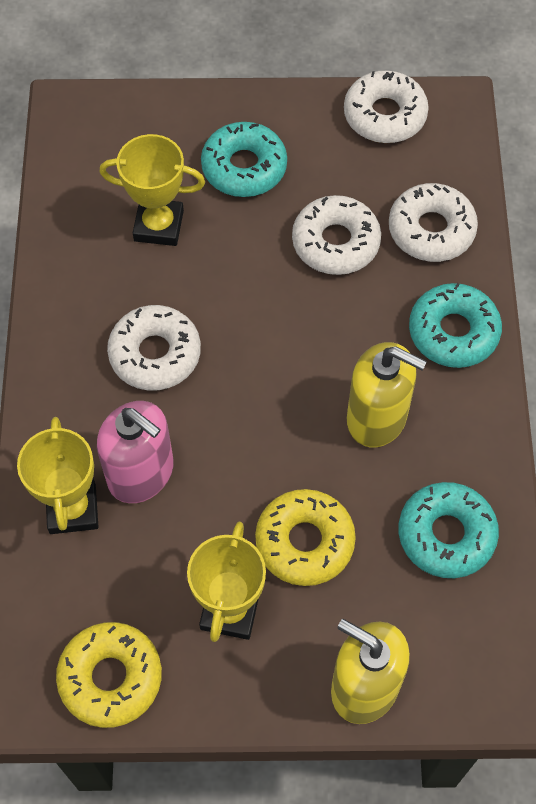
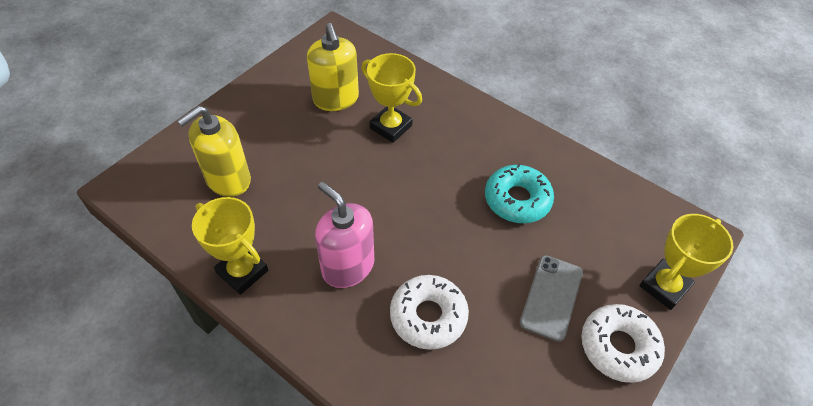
grey phone: none = 0 -> [520,255,583,342] = 1
turquoise donut: [201,122,287,197] [399,482,499,578] [409,283,502,368] = 3 -> [485,164,554,223] = 1
white donut: [107,305,201,390] [292,195,381,275] [344,71,429,143] [389,183,478,262] = 4 -> [390,275,469,350] [581,304,665,383] = 2
yellow donut: [56,622,162,728] [255,489,356,586] = 2 -> none = 0

